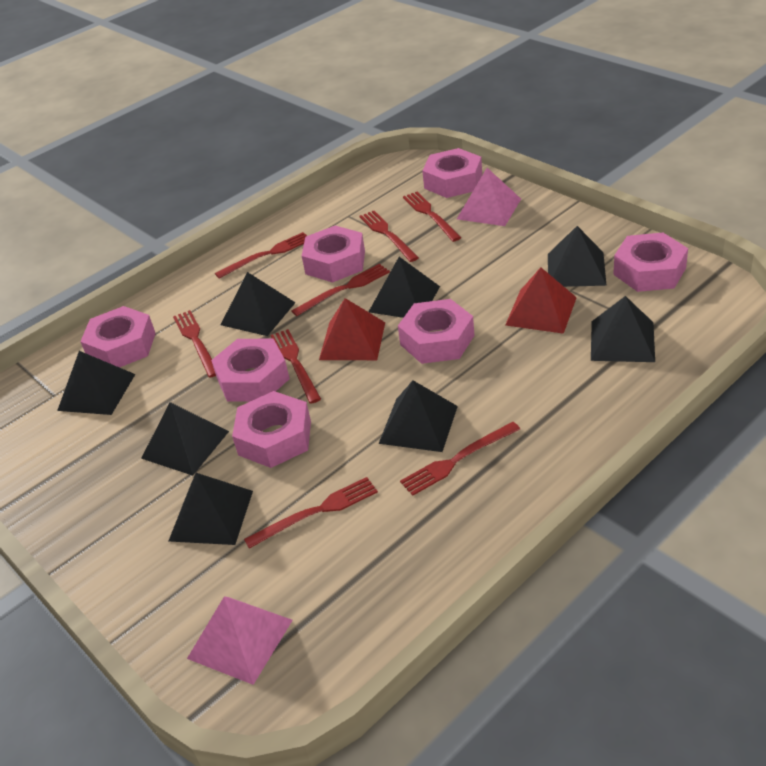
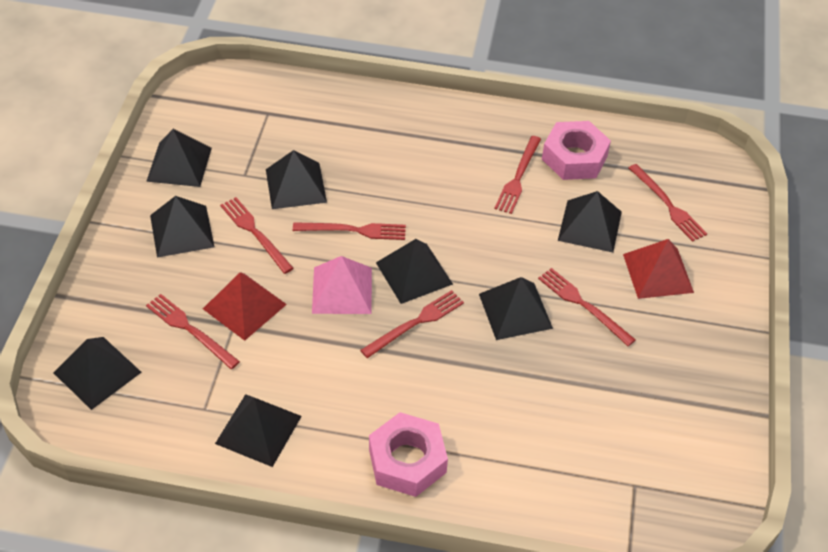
pink nut: [80,306,156,368] [211,339,290,402] [232,391,311,468] [302,226,365,283] [398,299,474,364] [422,148,482,198] [613,233,688,292] = 7 -> [369,412,448,497] [542,121,611,180] = 2
pink pyramid: [187,596,293,685] [457,168,521,226] = 2 -> [312,256,372,314] = 1
red fork: [173,310,216,378] [215,232,307,279] [244,477,378,549] [271,329,321,404] [291,264,390,316] [360,211,419,262] [400,422,520,496] [403,192,461,242] = 8 -> [146,294,240,369] [220,197,294,274] [293,222,406,240] [360,290,464,358] [494,136,541,214] [538,268,636,346] [629,164,707,242] = 7

